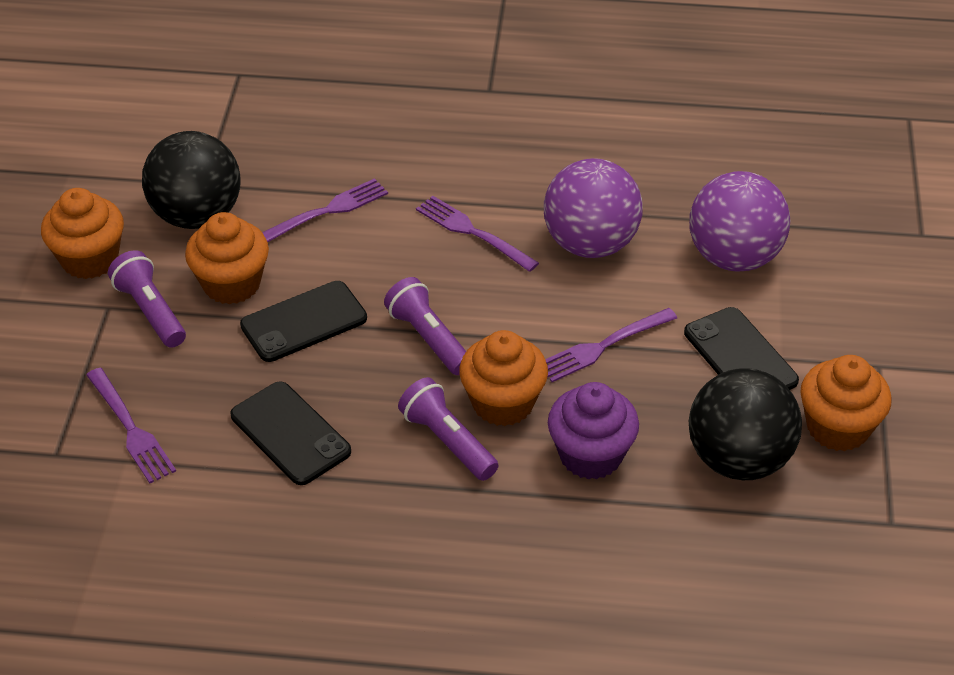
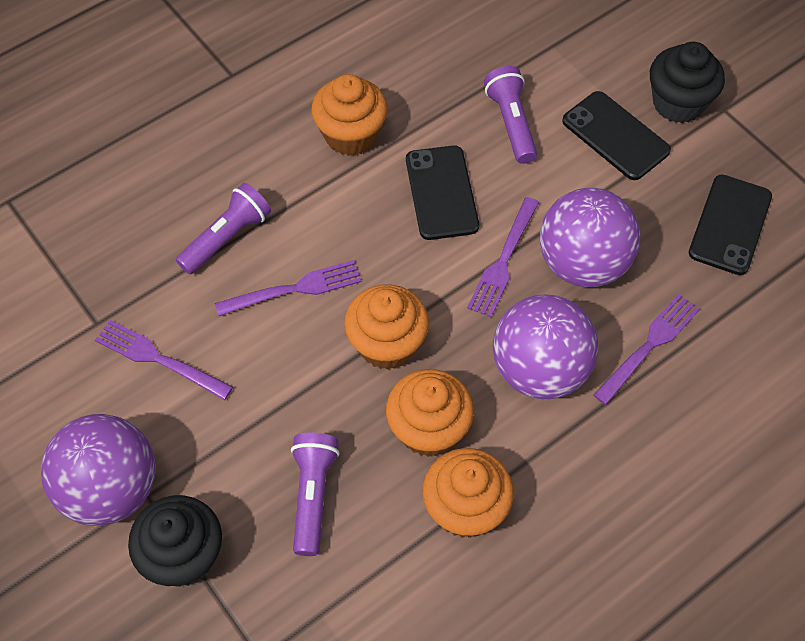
black ball: [142,131,241,229] [689,368,802,480] = 2 -> none = 0
black cupcake: none = 0 -> [128,495,222,587] [650,42,725,123] = 2
purple ball: [544,158,643,258] [689,171,790,272] = 2 -> [41,414,156,526] [493,294,598,400] [540,188,640,287] = 3
purple cupcake: [548,382,639,480] = 1 -> none = 0

